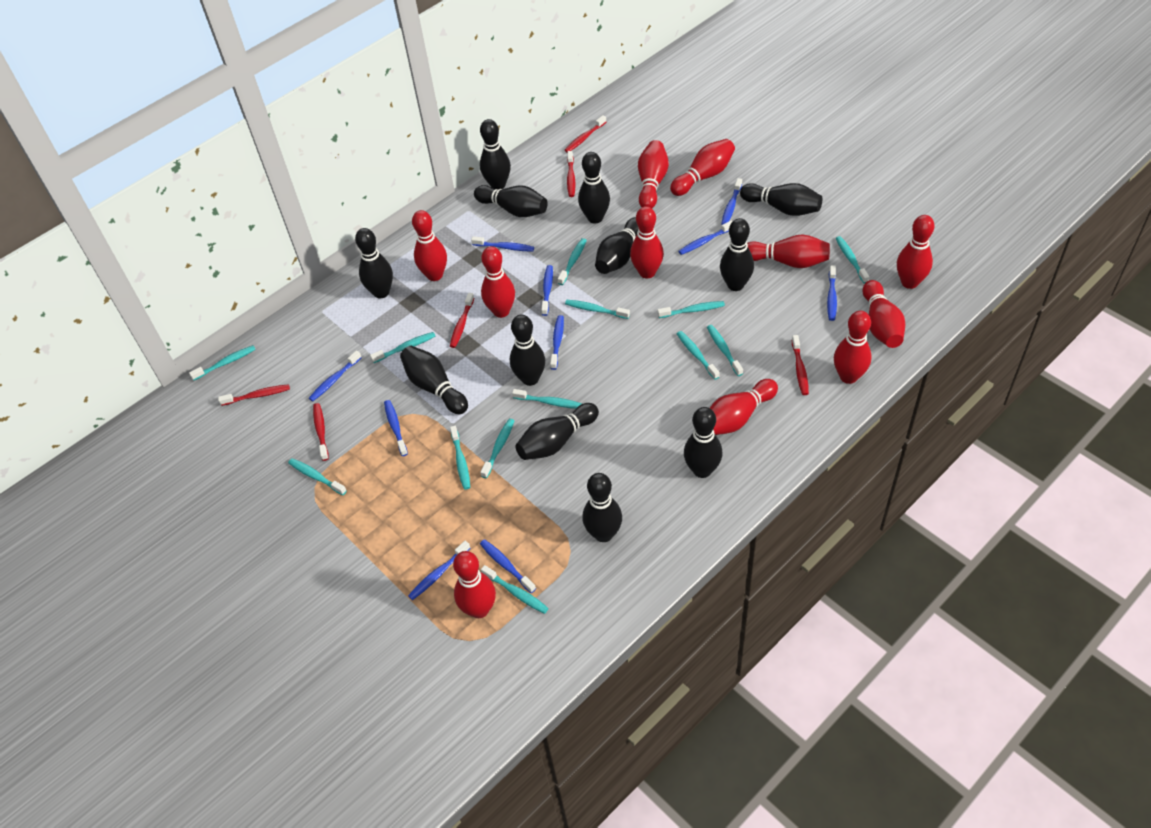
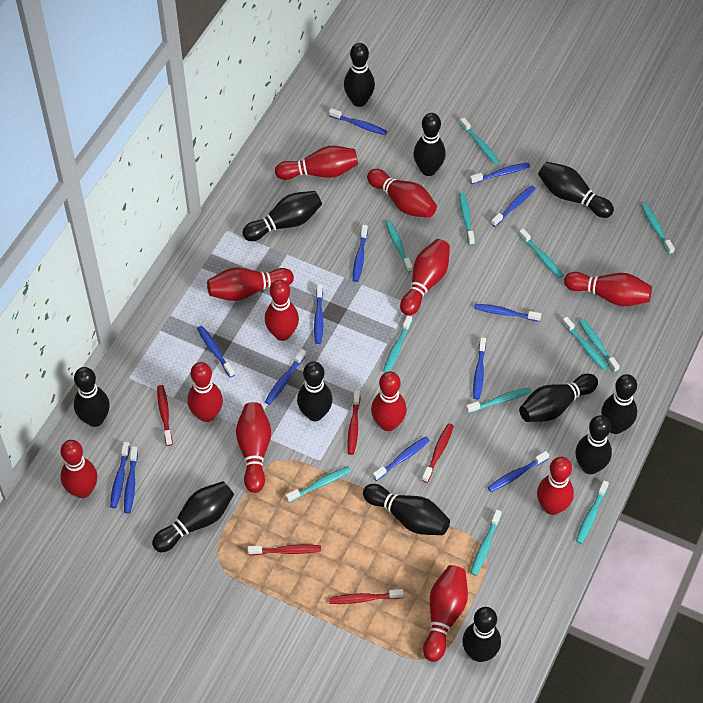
blue toothbrush: [309,350,362,401] [384,400,408,456] [408,541,470,600] [471,236,534,252] [480,539,536,593] [541,265,553,316] [550,315,564,370] [678,221,733,255] [721,178,742,225] [827,265,837,321] = 10 -> [110,442,130,508] [124,446,138,513] [197,326,235,378] [265,349,306,405] [314,284,323,344] [329,108,387,135] [353,225,368,282] [373,437,430,481] [470,163,530,184] [473,337,486,399] [474,304,541,322] [488,451,549,492] [491,185,536,227] = 13
red bowling pin: [412,210,447,281] [453,551,496,618] [481,246,515,318] [630,206,664,278] [638,140,669,208] [670,139,735,196] [710,379,778,435] [747,234,830,268] [834,311,872,384] [862,280,905,348] [897,215,935,289] = 11 -> [61,440,97,498] [187,362,223,422] [207,267,294,301] [236,402,271,493] [265,280,299,341] [275,146,358,180] [367,169,437,218] [371,371,407,431] [400,239,450,316] [423,565,468,662] [537,457,574,515] [564,272,652,306] = 12
red toothbrush: [218,384,290,406] [313,403,329,461] [450,293,474,348] [565,115,606,152] [567,151,575,197] [792,335,809,395] = 6 -> [157,385,173,446] [248,545,321,555] [329,589,404,604] [347,390,360,455] [422,423,454,483] = 5
turquoise toothbrush: [189,345,256,380] [288,458,347,495] [370,332,435,363] [450,426,470,490] [480,419,514,478] [481,565,549,614] [512,389,582,409] [558,238,587,285] [565,300,630,319] [657,301,725,318] [677,331,720,380] [707,325,743,376] [836,236,870,284] = 13 -> [286,466,351,503] [383,315,412,373] [385,220,413,272] [459,192,475,245] [460,118,500,165] [466,387,532,413] [471,510,502,576] [519,228,563,278] [562,317,608,370] [576,480,609,544] [579,319,620,372] [641,203,675,254] = 12

